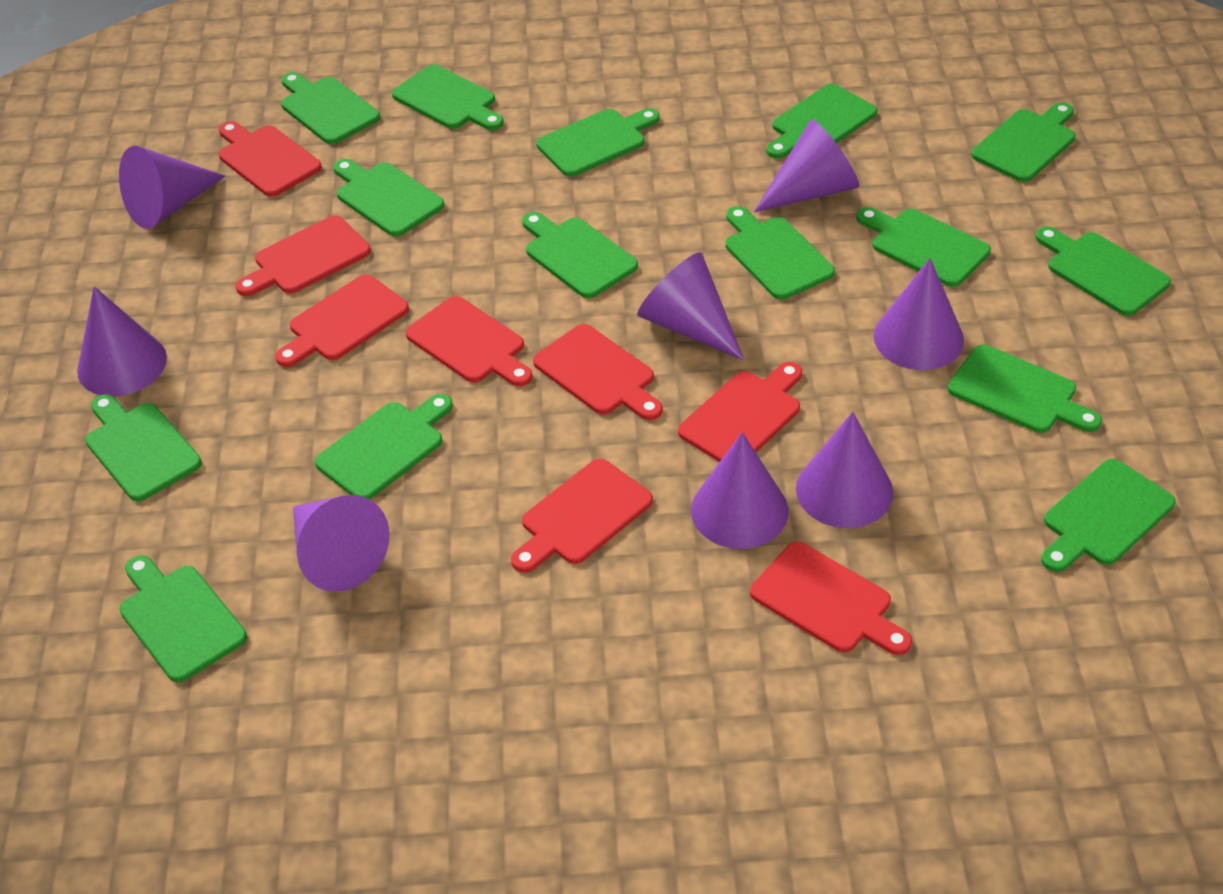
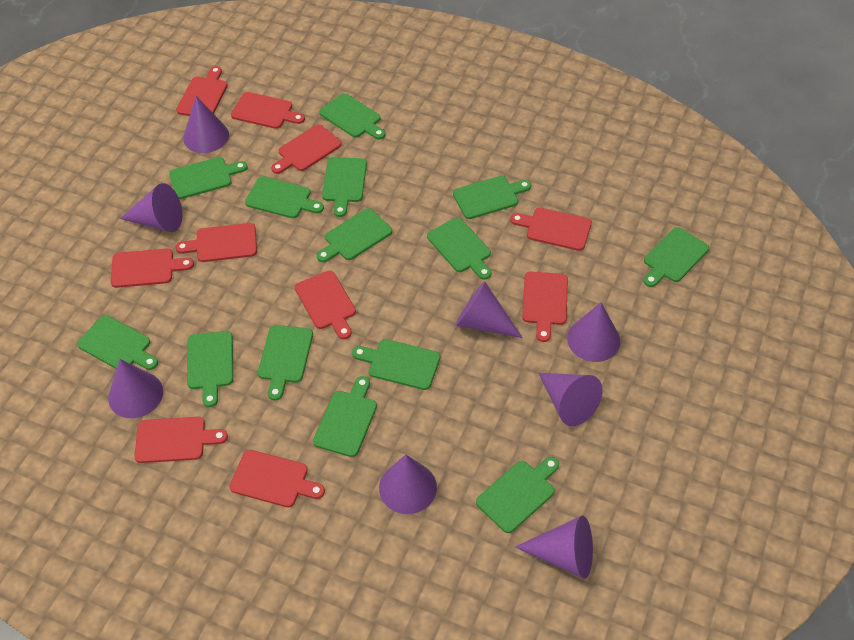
green cutting board: [85,394,202,501] [119,555,247,682] [281,72,380,144] [315,394,453,499] [333,159,444,237] [392,64,504,130] [522,212,638,298] [536,108,660,177] [725,206,835,300] [766,84,877,159] [857,207,991,287] [947,345,1102,433] [971,102,1076,182] [1035,226,1171,316] [1041,459,1176,572] = 15 -> [77,315,158,370] [169,157,248,199] [187,331,233,407] [245,176,324,218] [258,325,313,401] [313,376,377,457] [317,208,392,262] [320,93,386,140] [322,157,367,217] [352,339,440,390] [427,218,491,280] [453,176,531,219] [476,457,559,533] [643,227,709,287] = 14
red cutting board: [219,121,322,197] [235,215,371,296] [275,274,409,367] [406,296,533,387] [511,459,653,573] [533,324,663,420] [678,362,802,462] [750,542,912,655] = 8 -> [111,248,194,288] [135,417,228,463] [175,223,257,262] [176,66,228,116] [229,450,325,507] [231,92,305,129] [271,124,342,174] [295,271,356,339] [510,207,592,251] [522,272,568,342] = 10

